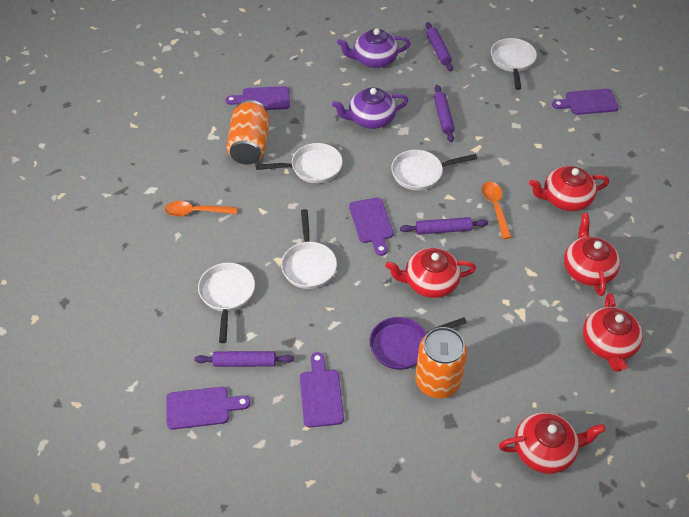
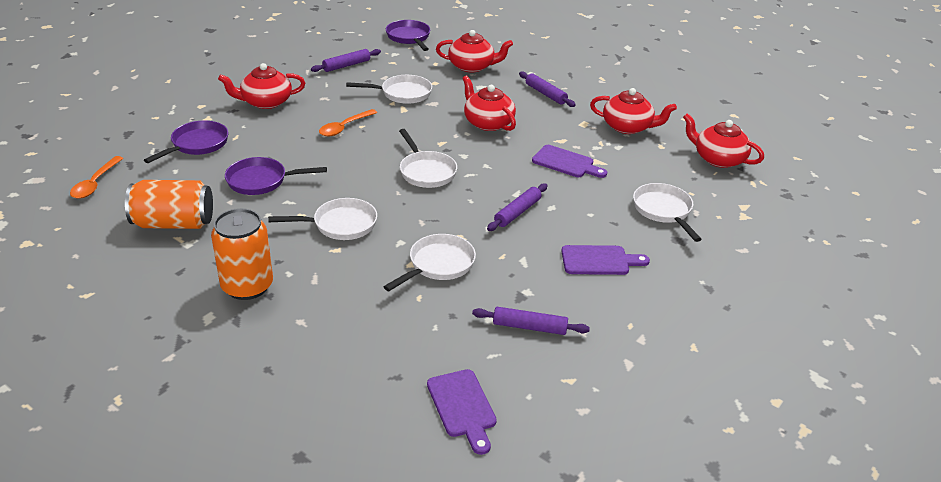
purple cutting board: [166,387,250,430] [226,86,290,110] [300,352,344,427] [349,197,394,256] [552,89,619,115] = 5 -> [427,369,497,455] [532,145,607,178] [561,245,650,275] = 3
purple pan: [369,317,467,370] = 1 -> [144,121,228,163] [225,157,327,195] [386,20,430,51] = 3
purple teapot: [332,87,409,129] [337,28,410,68] = 2 -> none = 0

